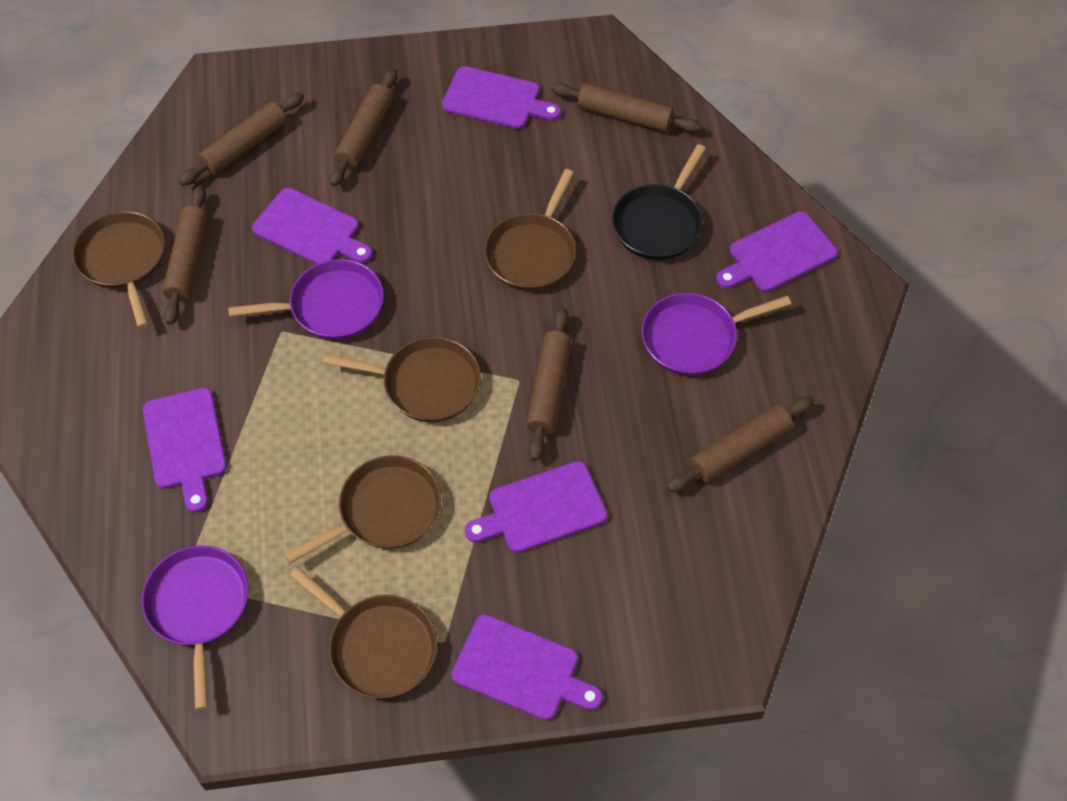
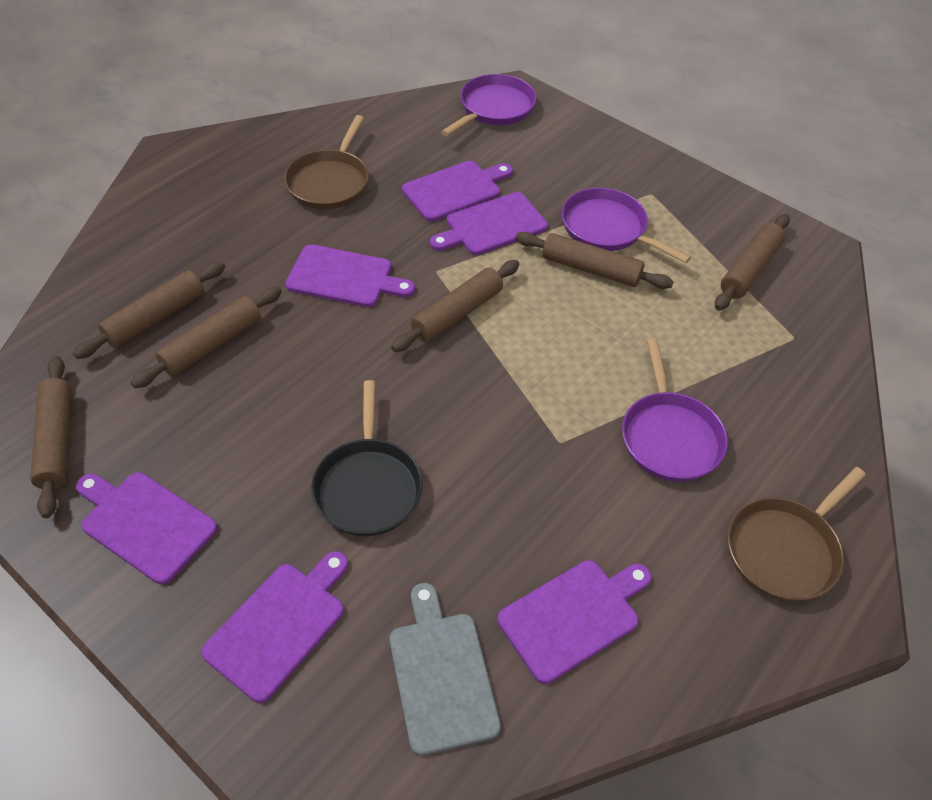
brown pan: [72,211,165,328] [284,456,441,564] [289,567,438,698] [323,337,481,422] [484,169,576,291] = 5 -> [284,115,369,209] [728,467,866,602] = 2
grey cutting board: none = 0 -> [390,583,501,756] = 1

